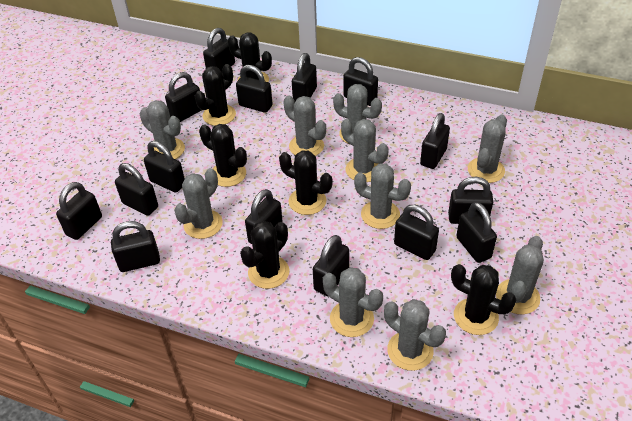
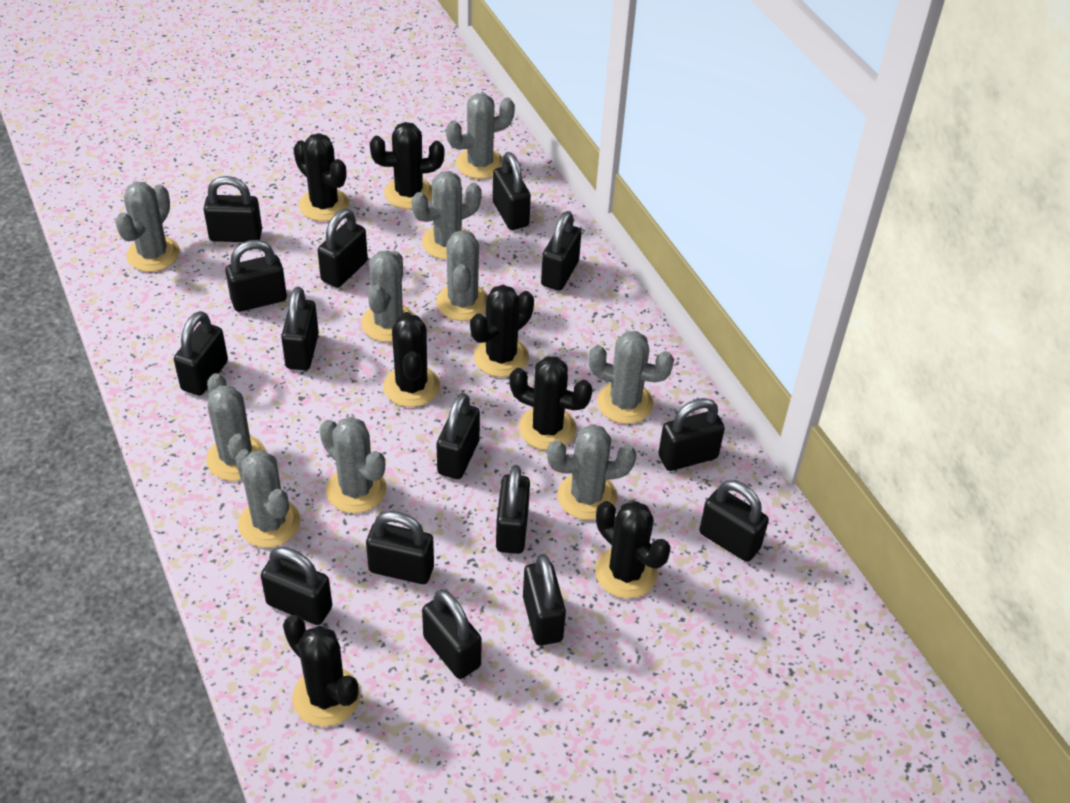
black cactus: [195,64,236,126] [199,124,247,187] [228,33,272,82] [240,221,289,289] [279,150,332,215] [451,264,516,335] = 6 -> [283,615,361,727] [293,133,349,221] [370,122,444,209] [383,312,440,407] [470,285,534,377] [509,356,593,450] [595,501,671,599] = 7

